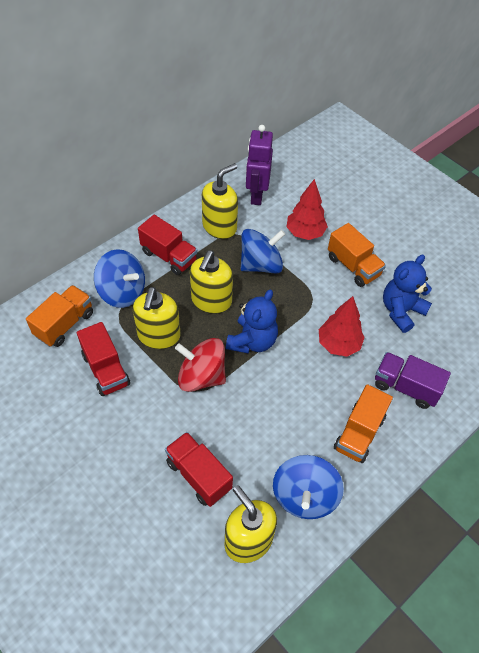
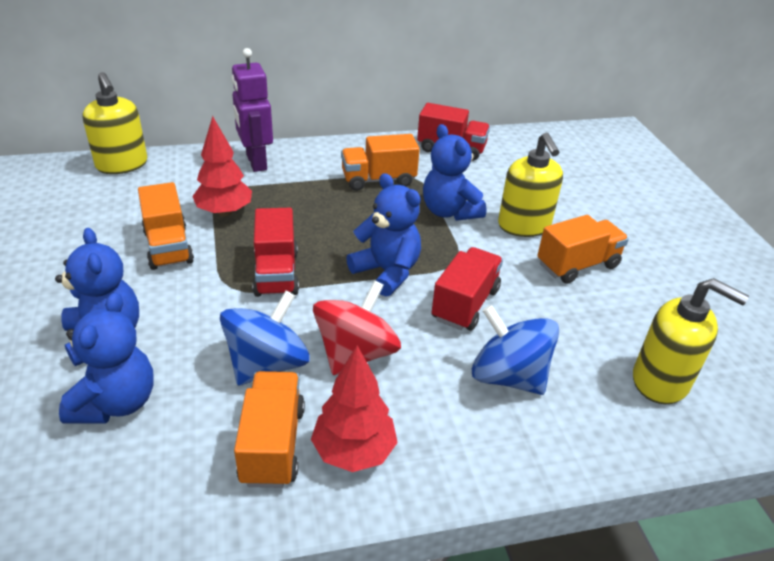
blue spinning top: [94,249,145,308] [241,229,285,273] [273,455,344,519] = 3 -> [220,291,310,386] [472,305,559,395] = 2
blue teddy bear: [226,290,278,354] [383,255,432,333] = 2 -> [55,228,139,366] [59,292,154,424] [346,173,421,297] [423,124,486,221] = 4
orange truck: [26,285,93,347] [328,223,386,287] [334,384,393,463] = 3 -> [138,182,194,270] [234,371,305,488] [341,134,420,191] [537,215,629,284] = 4
purple truck: [375,352,451,409] = 1 -> none = 0
yellow soap dispenser: [133,287,181,349] [190,251,233,314] [202,163,238,239] [225,485,277,563] = 4 -> [82,72,147,174] [498,132,563,237] [633,278,749,404] = 3

